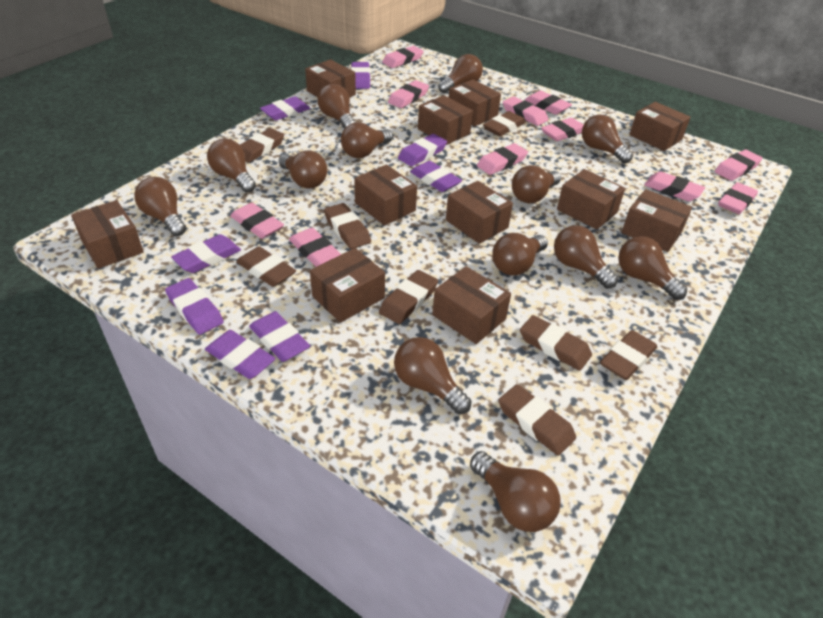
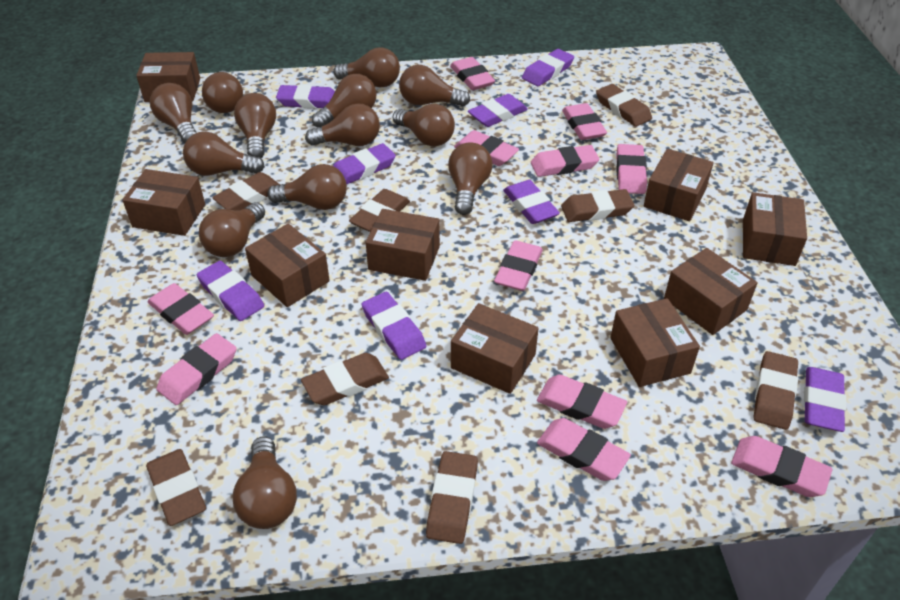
brown box: [71,200,144,269] [305,59,356,97] [310,248,385,323] [354,164,417,226] [418,95,473,145] [432,266,511,344] [446,181,513,244] [449,79,501,127] [557,169,625,229] [622,189,692,252] [629,102,691,151] = 11 -> [122,169,205,236] [136,52,200,102] [245,223,330,307] [366,209,440,281] [451,303,539,394] [610,298,700,387] [644,149,714,221] [664,248,758,335] [743,192,807,266] = 9

